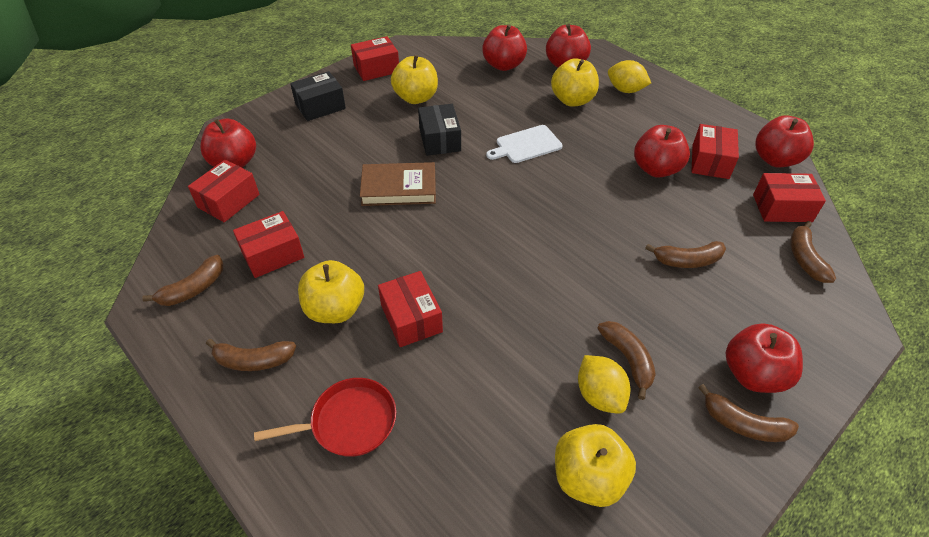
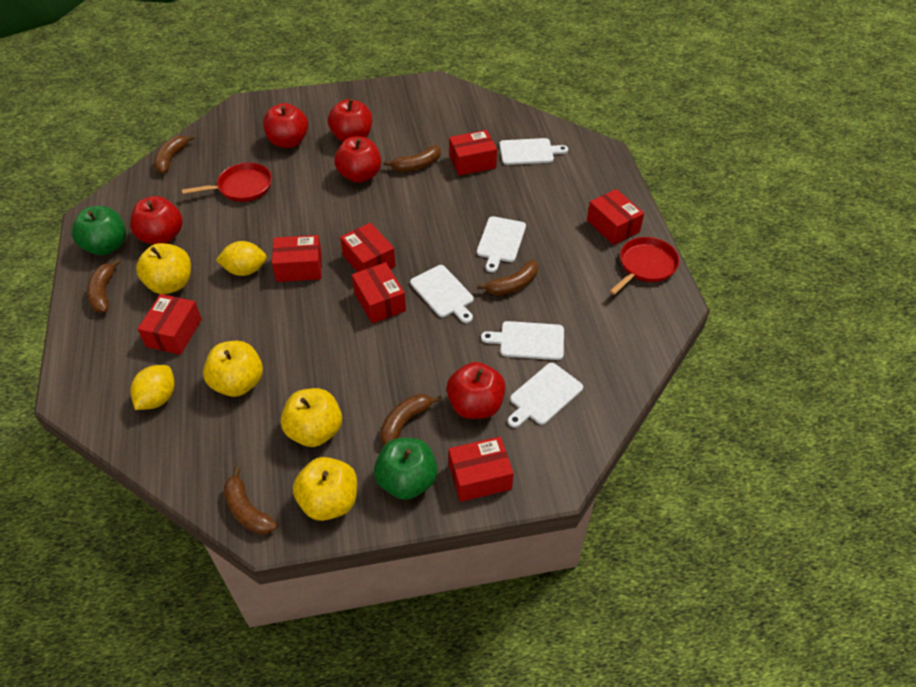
black box: [290,71,346,121] [418,104,461,156] = 2 -> none = 0
brown book: [360,162,436,206] = 1 -> none = 0
green apple: none = 0 -> [72,206,126,255] [374,438,438,500] = 2
red apple: [200,119,256,168] [482,25,527,71] [546,24,591,68] [634,125,690,178] [726,323,803,393] [756,115,814,168] = 6 -> [130,196,183,244] [263,103,308,148] [328,99,372,142] [334,136,381,183] [446,362,506,419] = 5
red box: [188,159,260,222] [233,211,304,278] [351,36,399,81] [378,271,443,347] [691,124,739,179] [753,173,826,222] = 6 -> [138,294,202,355] [272,235,322,282] [340,223,396,272] [352,262,406,324] [448,437,514,502] [449,130,497,176] [587,189,644,245] = 7
red pan: [254,378,396,457] = 1 -> [182,163,272,202] [610,237,680,295] = 2
white cutting board: [486,125,563,163] = 1 -> [410,265,474,323] [477,216,526,273] [481,321,564,360] [499,138,568,165] [508,363,583,428] = 5

